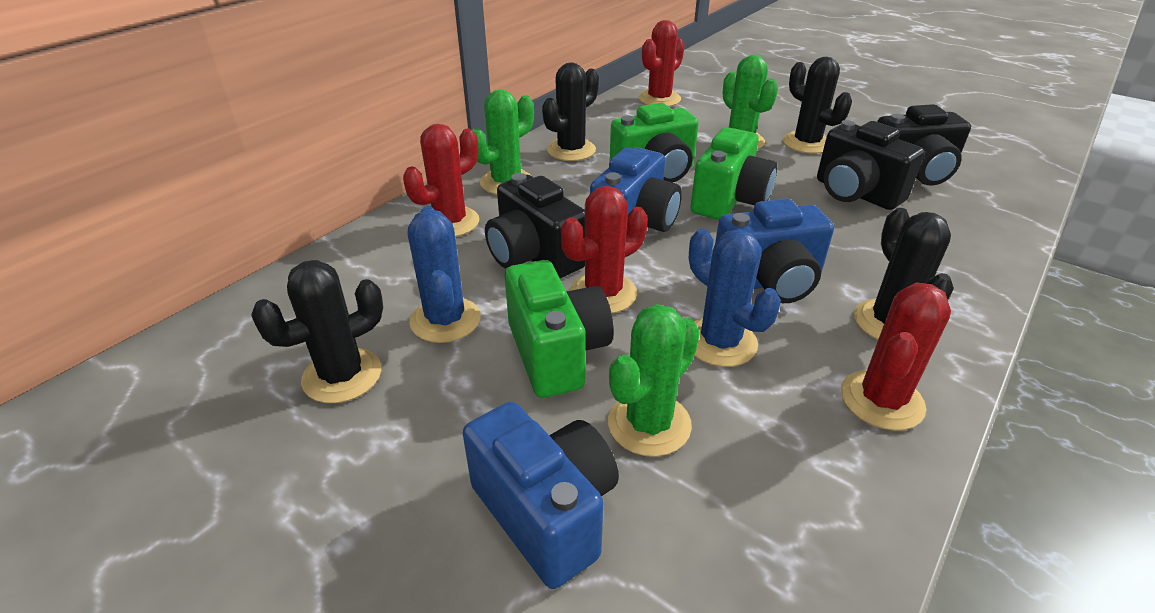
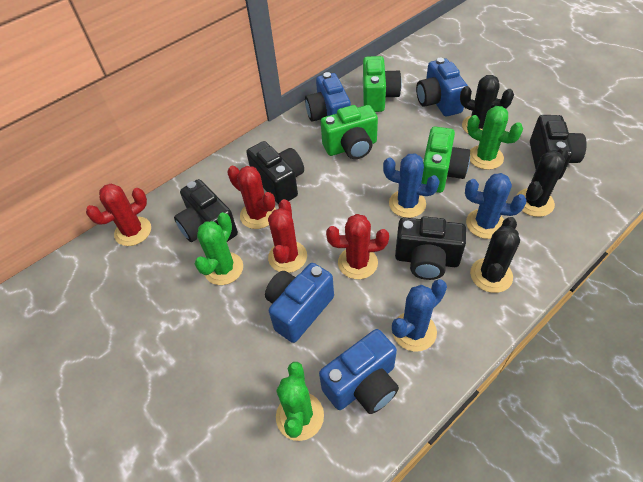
black cactus: [251,260,383,403] [542,62,599,161] [783,57,852,154] [854,208,954,340] = 4 -> [460,75,514,133] [470,217,520,293] [517,148,568,217] = 3
black camera: [485,173,585,279] [817,120,925,210] [877,104,971,186] = 3 -> [174,179,238,242] [246,141,304,204] [395,216,466,280] [530,115,587,179] = 4
blue cactus: [408,206,481,343] [689,229,781,367] = 2 -> [383,153,440,218] [392,279,447,352] [465,173,526,239] = 3
blue camera: [462,402,619,589] [590,147,682,232] [715,199,834,303] = 3 -> [265,263,334,343] [305,72,351,121] [319,329,399,414] [416,58,468,116] = 4

